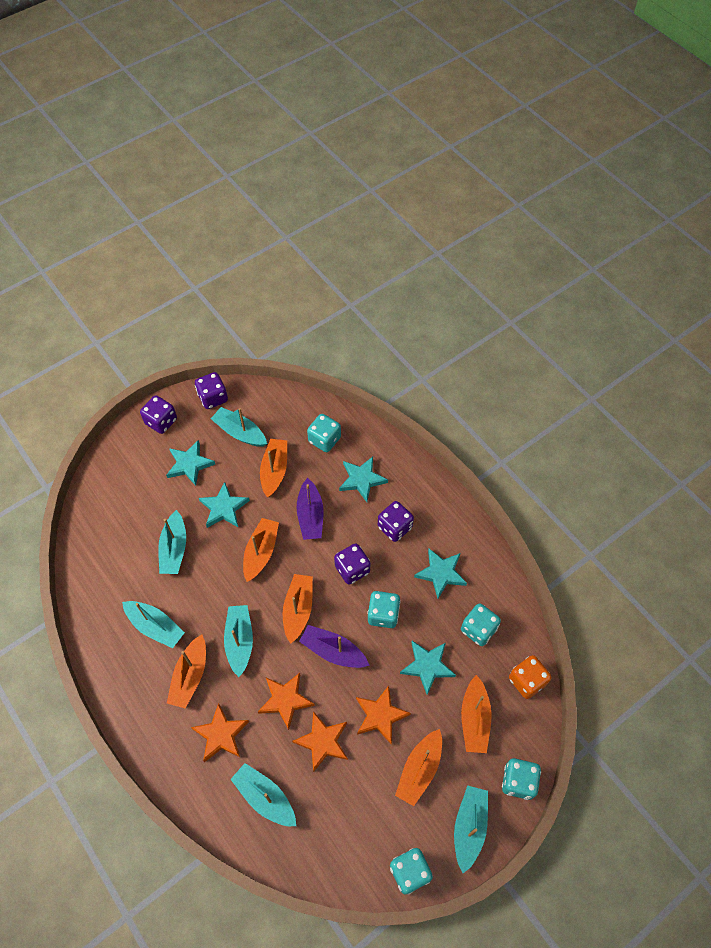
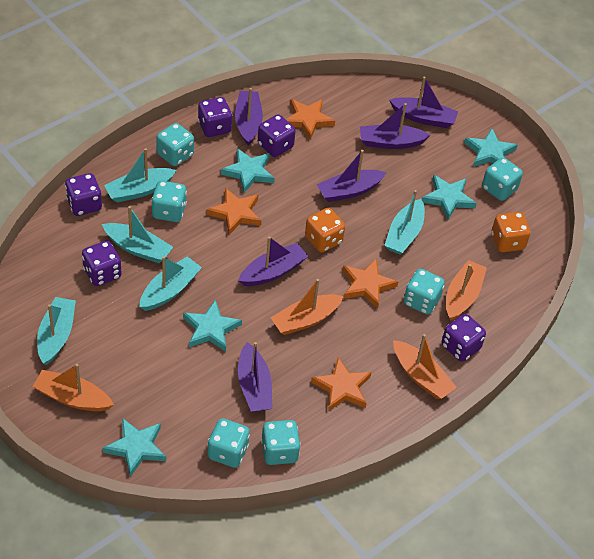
orange boat: [167,635,206,709] [243,518,279,582] [260,439,287,498] [283,574,313,644] [395,729,442,806] [461,675,492,753] = 6 -> [32,364,114,411] [271,279,344,335] [393,334,457,399] [446,260,487,321] = 4
orange dice: [509,655,552,699] = 1 -> [305,208,345,252] [491,212,530,252] = 2
purple boat: [297,478,324,540] [299,625,370,668] = 2 -> [235,88,263,146] [238,236,308,286] [238,342,273,412] [317,150,387,202] [360,103,431,149] [389,76,458,128] = 6
purple dice: [140,395,177,434] [195,372,228,409] [334,543,370,585] [378,501,414,542] = 4 -> [65,173,102,216] [82,241,122,286] [198,97,232,137] [258,114,296,157] [442,314,486,362] = 5
turquoise boat: [122,601,185,648] [158,510,186,574] [211,407,267,447] [224,605,253,677] [230,763,296,826] [454,785,488,873] = 6 -> [37,297,76,365] [102,206,173,263] [104,148,176,203] [140,256,202,311] [384,190,425,255] = 5
turquoise dice: [307,414,341,452] [367,591,401,628] [390,848,433,894] [461,603,501,646] [502,758,541,800] = 5 -> [151,181,187,222] [156,123,194,166] [208,418,250,468] [261,420,301,465] [404,269,445,315] [482,157,523,201] = 6

